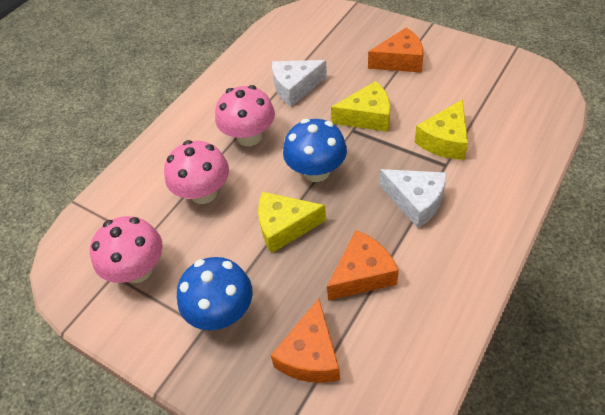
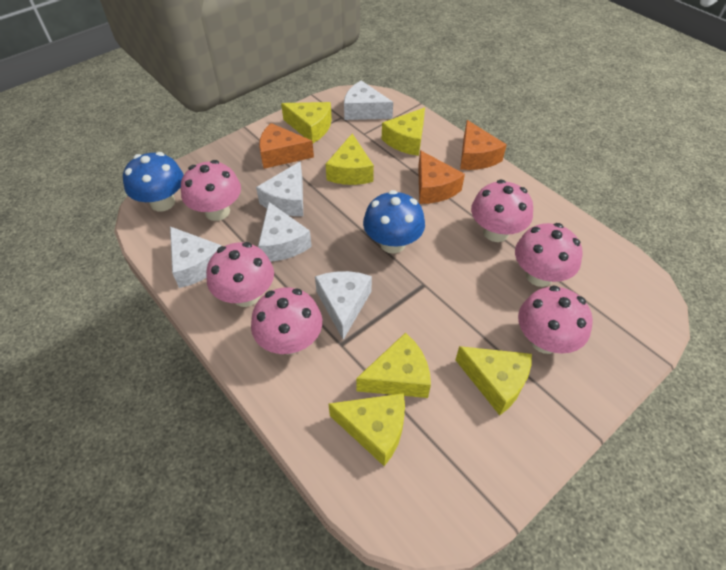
pink mushroom: [90,216,163,283] [164,140,229,204] [215,85,275,146] = 3 -> [181,160,241,221] [206,242,274,307] [251,287,322,354] [471,180,533,242] [515,223,583,287] [518,285,593,354] = 6
white cheese: [272,60,327,107] [380,169,447,228] = 2 -> [170,227,222,288] [256,161,303,216] [258,202,312,261] [315,271,372,340] [344,80,393,120] = 5
yellow cheese: [258,192,326,253] [331,81,390,132] [415,99,468,160] = 3 -> [281,102,332,143] [326,133,374,185] [328,393,405,466] [356,333,431,398] [382,107,425,156] [456,346,532,415] = 6

